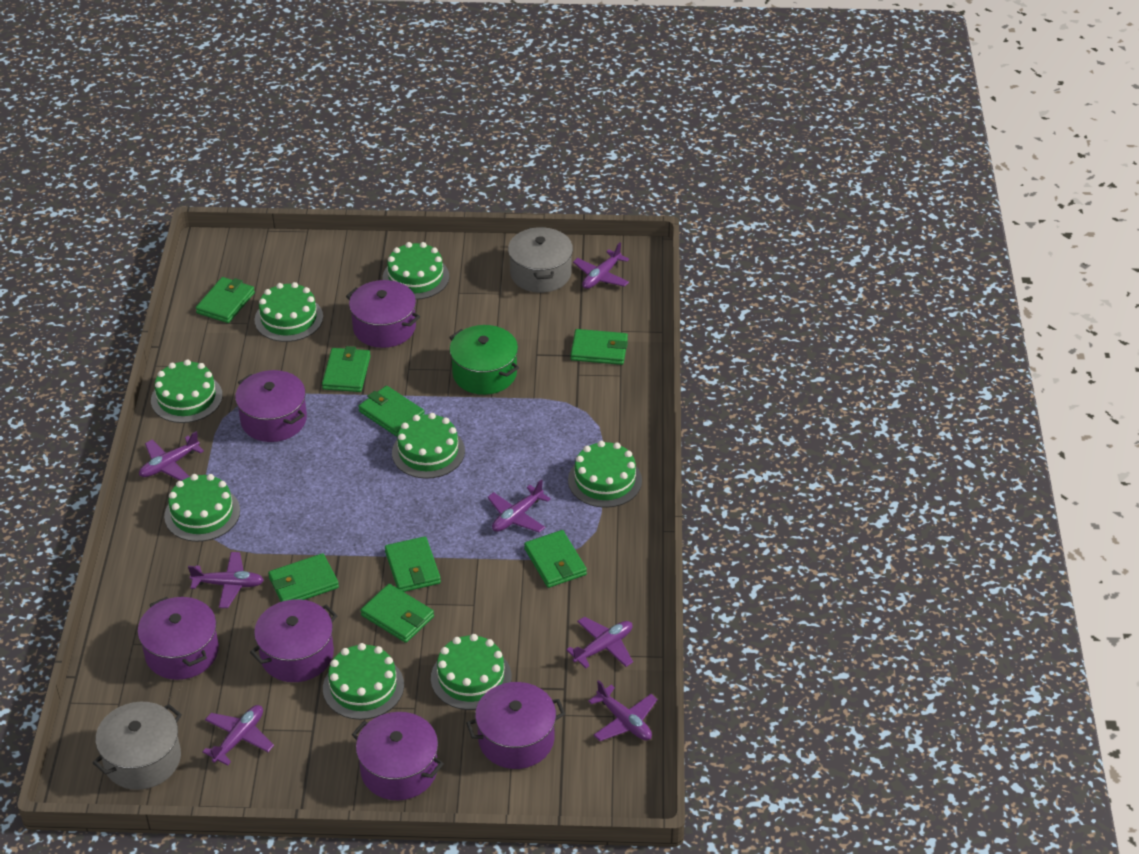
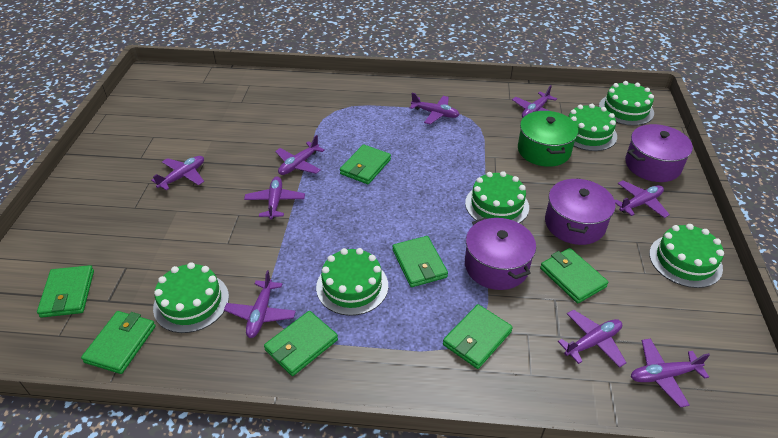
green cake: [151,359,223,423] [164,474,240,542] [254,282,323,342] [323,643,404,720] [382,242,449,300] [392,413,465,479] [431,634,512,710] [568,441,642,508] = 8 -> [153,262,229,333] [316,248,388,316] [465,171,529,223] [568,104,617,151] [599,81,654,126] [649,224,724,288] = 6
green wallet: [196,277,255,323] [268,553,339,602] [322,346,370,392] [358,386,425,436] [360,584,434,643] [385,536,441,592] [524,530,587,588] [571,329,628,365] = 8 -> [37,265,94,318] [81,311,156,374] [264,311,338,376] [340,144,391,184] [392,236,448,287] [443,304,513,369] [540,248,608,303] = 7
grey pot: [93,702,182,790] [508,227,573,293] = 2 -> none = 0
purple plane: [139,431,204,481] [188,552,264,608] [203,705,274,765] [487,479,551,533] [566,617,633,668] [573,243,629,289] [588,680,658,741] = 7 -> [151,156,204,190] [224,270,296,338] [244,177,305,220] [275,135,325,175] [409,93,460,124] [512,85,557,118] [558,310,627,368] [615,180,670,218] [631,338,710,408] = 9
purple pot: [138,597,219,680] [235,370,307,442] [250,599,338,682] [346,280,420,348] [352,712,444,800] [466,682,565,769] = 6 -> [465,217,536,290] [545,178,616,245] [625,124,693,182] = 3

